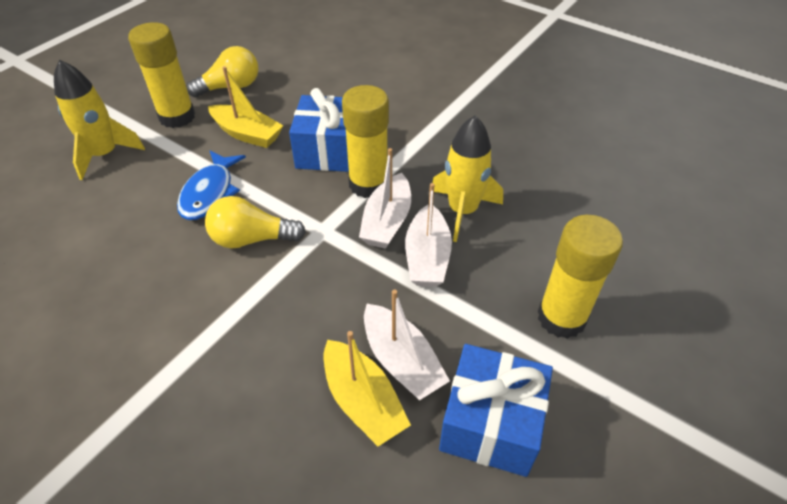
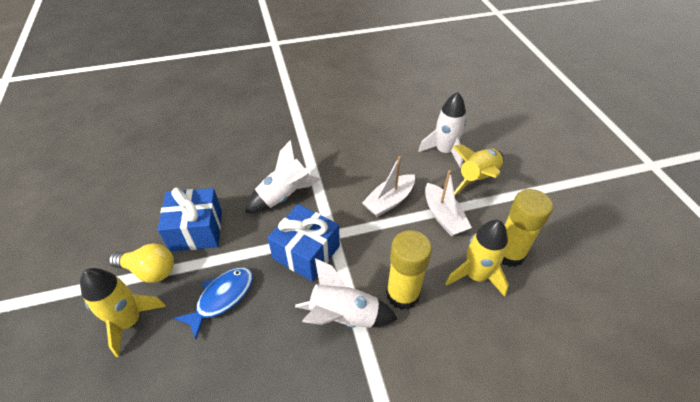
white boat: [359,148,411,249] [364,289,450,400] [405,183,452,287] = 3 -> [362,156,415,217] [425,170,472,236] = 2
white rocket: none = 0 -> [245,140,321,213] [295,258,398,328] [418,92,466,168] = 3
yellow boat: [208,66,283,148] [324,331,411,446] = 2 -> none = 0
yellow glue stick: [128,22,195,128] [342,85,389,198] [538,215,623,339] = 3 -> [386,230,432,310] [501,189,553,267] = 2
yellow light bulb: [186,46,259,97] [205,196,306,249] = 2 -> [109,243,174,283] = 1
yellow rocket: [54,60,145,180] [432,116,503,242] = 2 -> [80,268,166,357] [445,220,509,297] [453,144,504,196] = 3

